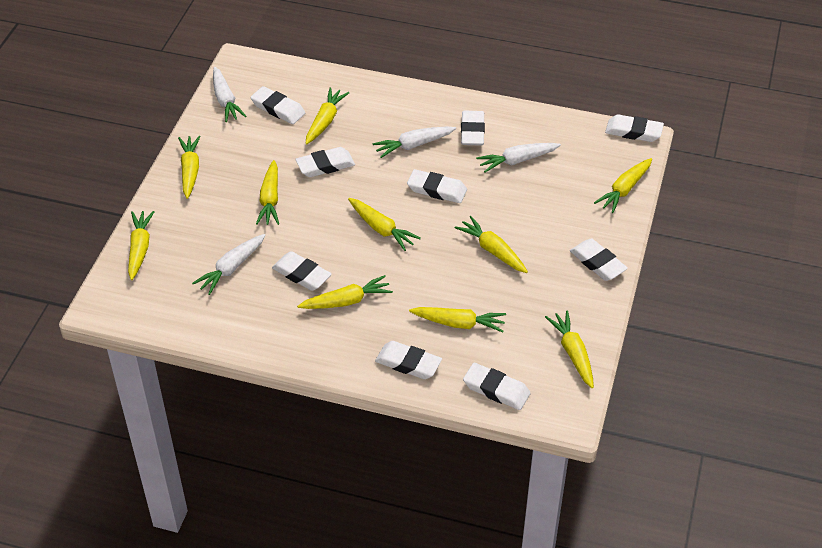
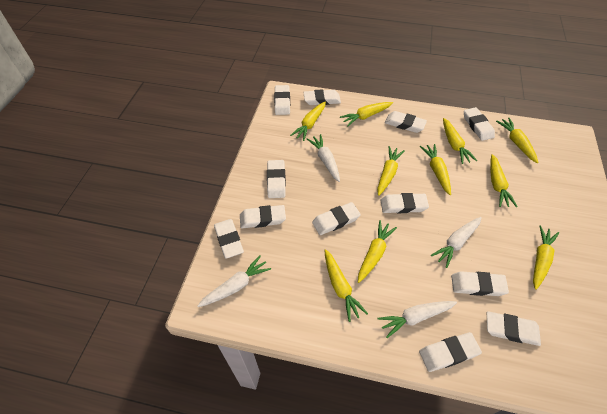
white eraser: [251,86,305,124] [272,251,332,291] [295,147,355,177] [375,341,442,379] [407,169,467,203] [461,110,485,146] [463,363,531,410] [570,238,628,281] [605,114,664,142] = 9 -> [214,219,244,259] [240,205,286,228] [267,160,286,198] [274,85,290,115] [303,89,341,105] [312,202,361,235] [381,193,429,213] [385,111,427,133] [419,332,482,372] [451,271,509,296] [464,107,495,141] [487,311,541,346] = 12

